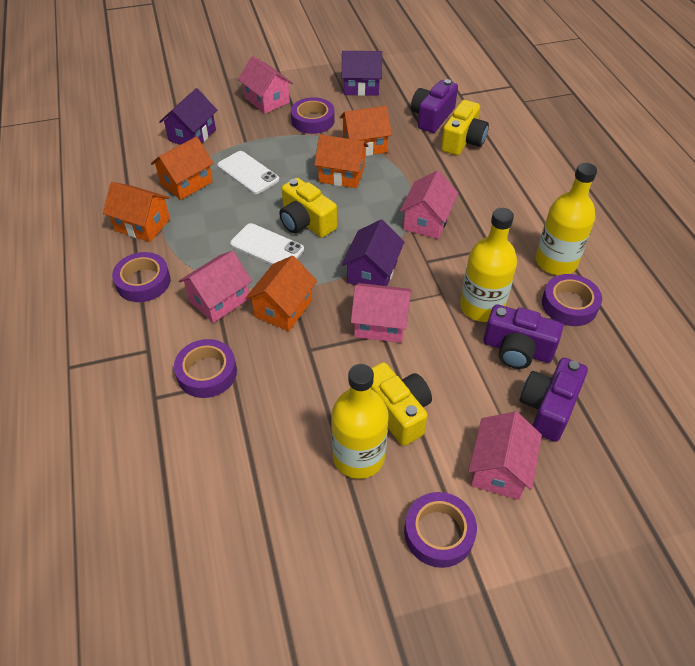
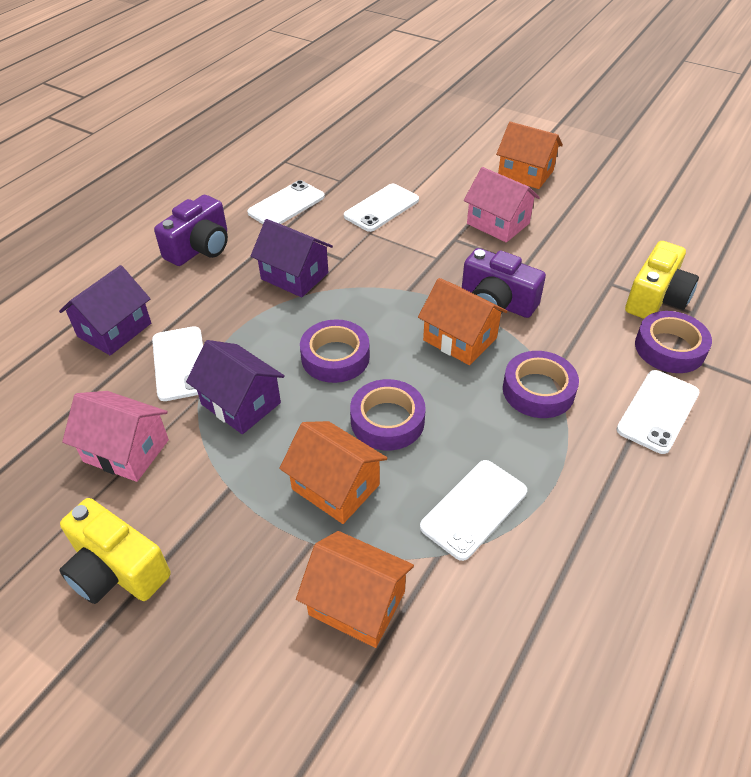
orange house: [103,182,170,242] [151,137,214,200] [245,256,317,331] [314,135,368,188] [340,106,392,156] = 5 -> [279,421,388,524] [296,531,414,648] [418,278,508,365] [496,122,563,189] = 4
pink house: [179,251,252,323] [238,56,293,114] [351,283,411,343] [400,170,458,239] [468,411,542,500] = 5 -> [62,391,169,482] [464,167,540,242] = 2
purple camera: [411,79,458,133] [483,304,563,369] [520,358,588,442] = 3 -> [154,195,228,266] [462,248,546,318] = 2
purple tape: [112,252,171,302] [174,339,237,398] [291,97,335,134] [404,492,477,568] [542,274,602,326] = 5 -> [300,319,370,383] [350,379,426,451] [503,351,579,418] [635,311,712,373] = 4
white phone: [217,151,279,194] [230,223,304,265] = 2 -> [152,326,203,401] [247,180,325,224] [344,184,419,232] [420,460,527,561] [616,370,699,454] = 5
yellow bottle: [331,364,389,479] [460,208,517,322] [536,163,597,275] = 3 -> none = 0
yellow camera: [279,178,337,238] [371,362,432,446] [441,100,489,155] = 3 -> [59,498,171,604] [625,241,699,319] = 2

